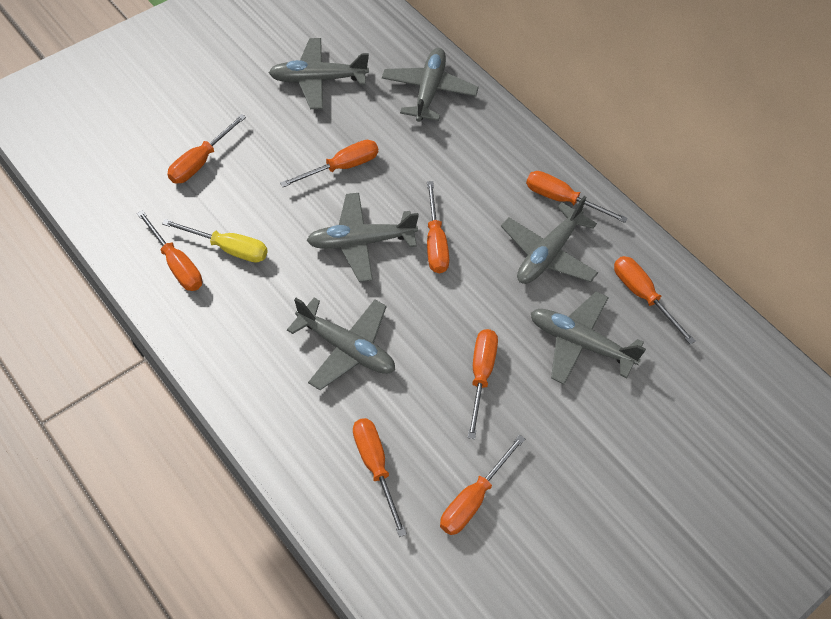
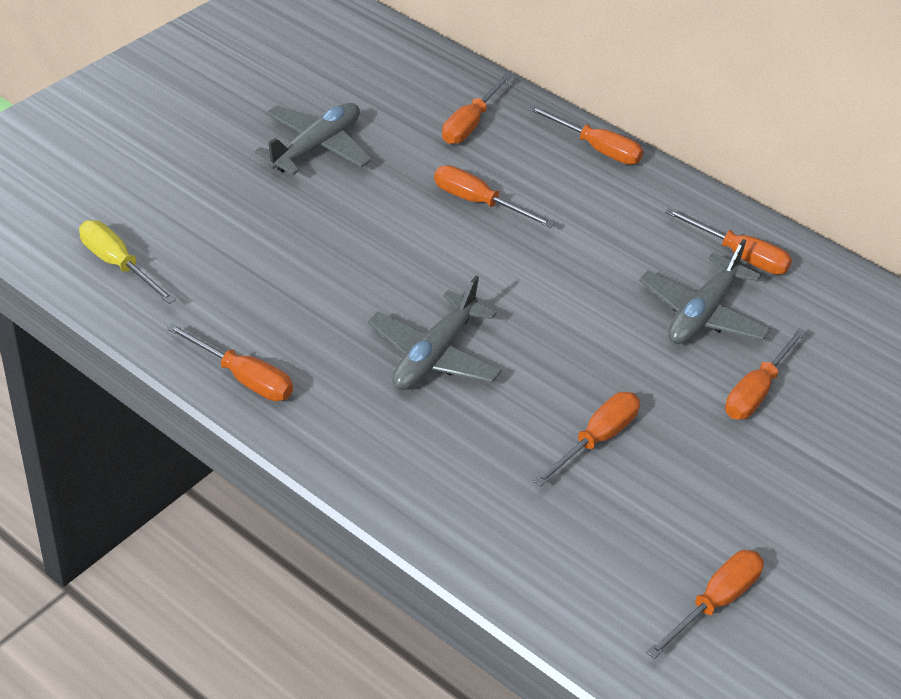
grey plane: [269,38,369,109] [287,298,395,390] [306,193,419,282] [382,48,479,122] [501,196,598,284] [531,292,646,385] = 6 -> [255,103,372,175] [368,276,502,390] [639,239,771,344] = 3
orange screwdriver: [137,210,202,291] [167,114,246,184] [280,140,378,187] [353,418,407,537] [427,181,449,273] [440,435,525,535] [468,329,498,439] [526,171,628,223] [614,256,695,344] = 9 -> [166,323,293,401] [434,165,555,228] [442,74,512,144] [529,106,643,165] [533,392,640,487] [646,550,764,659] [665,208,792,275] [725,328,806,419] = 8

